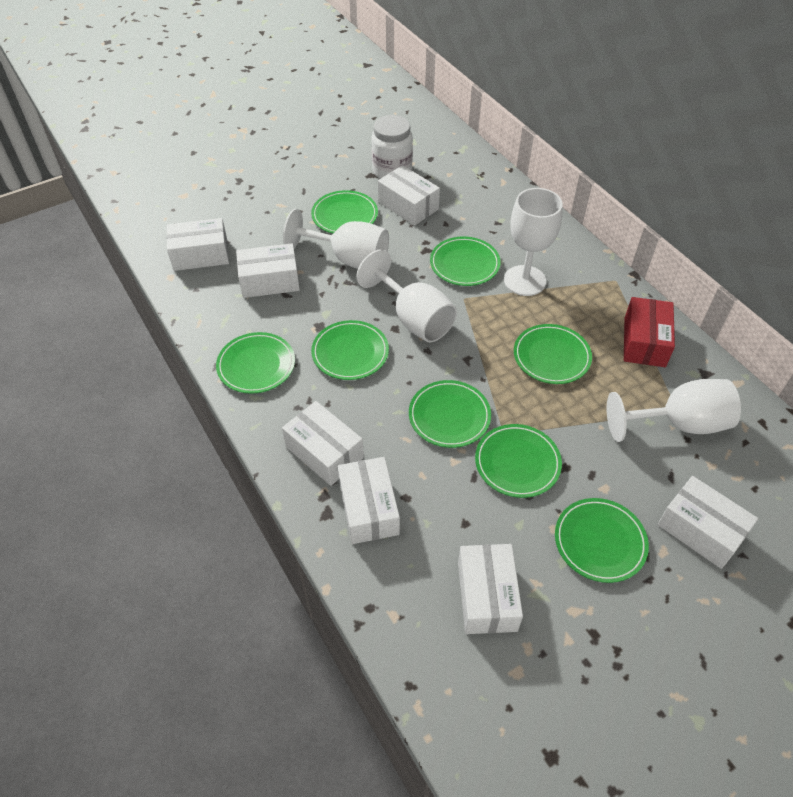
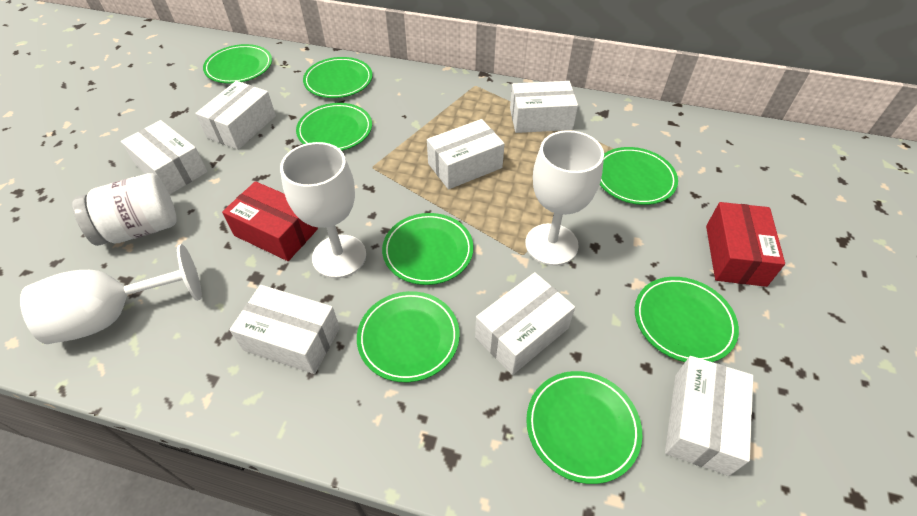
red box: [624,297,675,367] = 1 -> [222,181,318,261] [706,202,785,287] = 2
white goblet: [283,209,389,269] [356,249,457,342] [504,188,563,296] [607,379,741,442] = 4 -> [20,244,202,344] [280,142,366,278] [525,130,604,266] = 3

